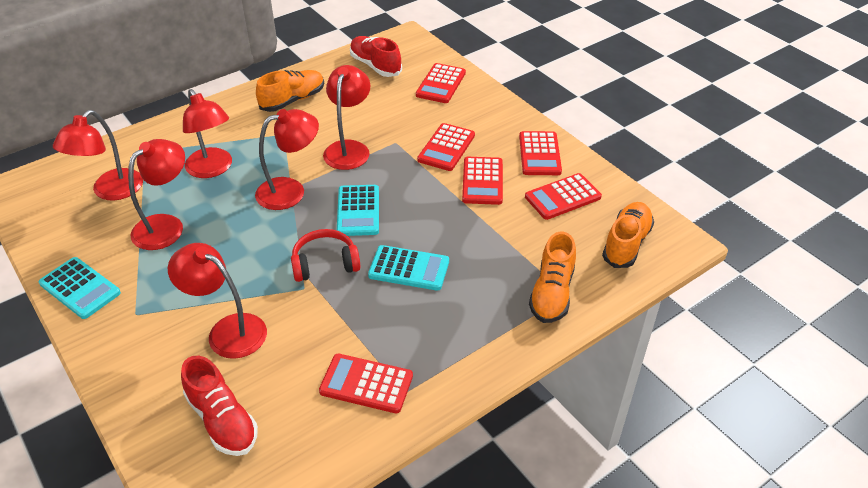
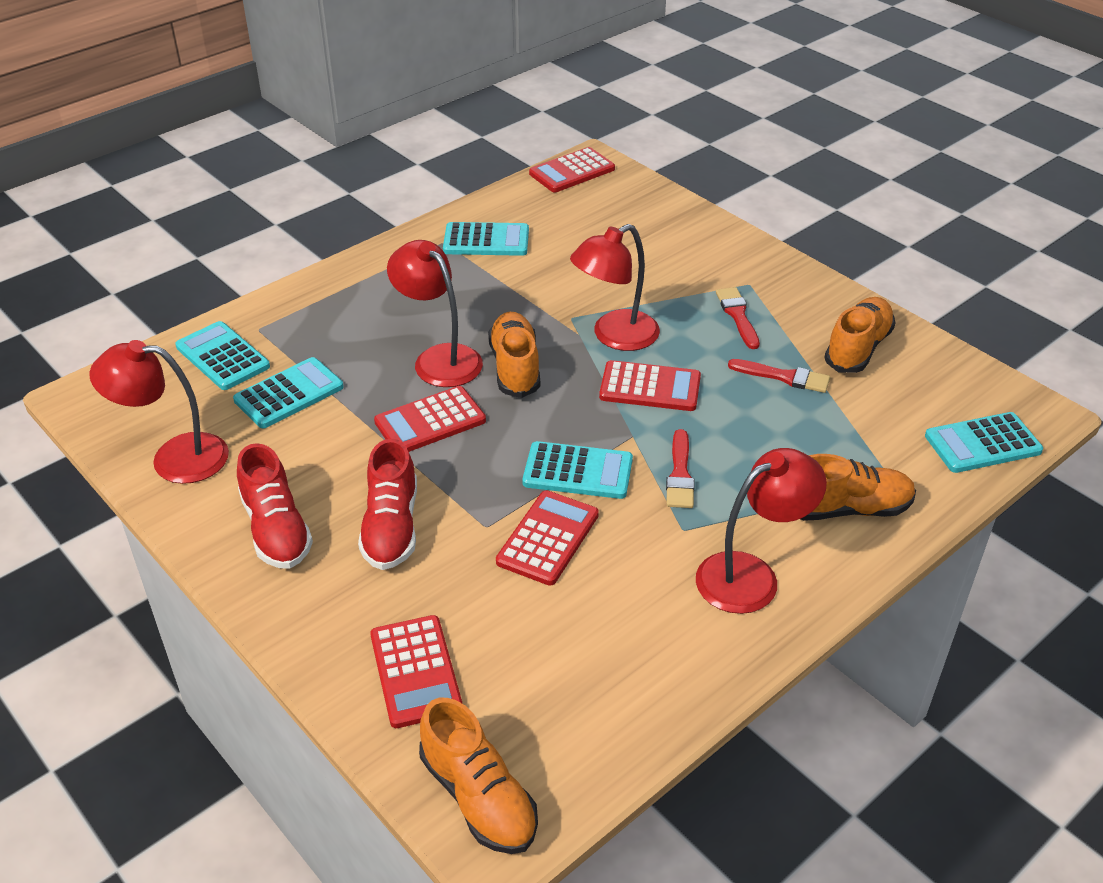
orange shoe: [256,70,324,112] [529,232,576,323] [602,202,654,268] = 3 -> [419,698,538,854] [488,312,540,398] [801,454,916,521] [824,297,895,373] = 4
red brush: none = 0 -> [666,429,694,508] [716,287,760,349] [728,359,830,393] = 3
red calculator: [319,354,413,413] [416,63,466,103] [417,123,475,171] [462,157,503,205] [519,131,562,175] [525,173,602,220] = 6 -> [370,615,463,728] [374,386,486,452] [496,490,599,586] [529,147,615,192] [599,360,701,411] = 5
red headphones: [291,229,361,282] = 1 -> none = 0
red lamp: [53,110,143,200] [128,139,185,250] [168,243,267,359] [183,89,232,178] [255,109,319,210] [323,65,371,170] = 6 -> [89,340,229,484] [387,240,483,387] [570,224,660,351] [696,448,827,614] = 4
turquoise calculator: [39,257,121,319] [337,185,379,236] [368,245,449,291] = 3 -> [175,321,270,390] [233,357,344,428] [443,222,529,256] [523,441,633,499] [925,412,1043,473] = 5

